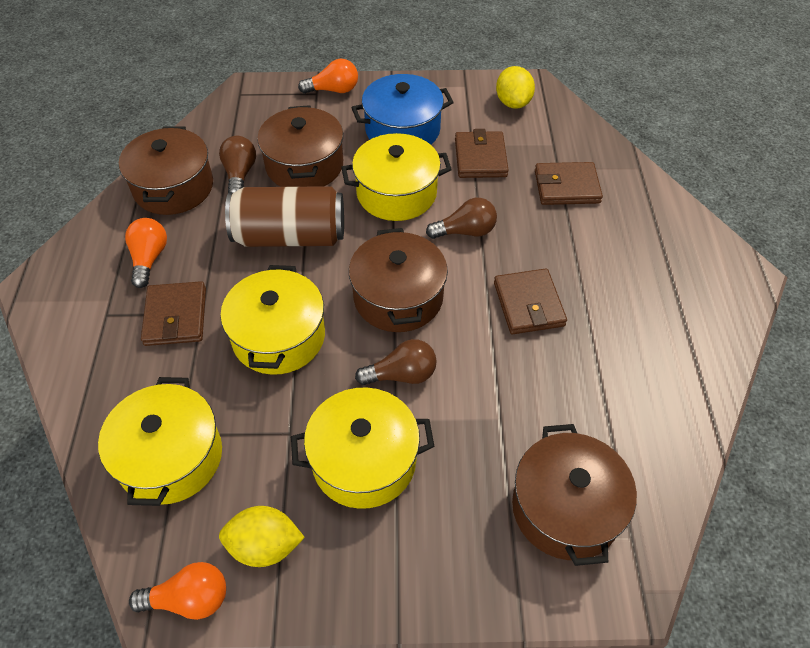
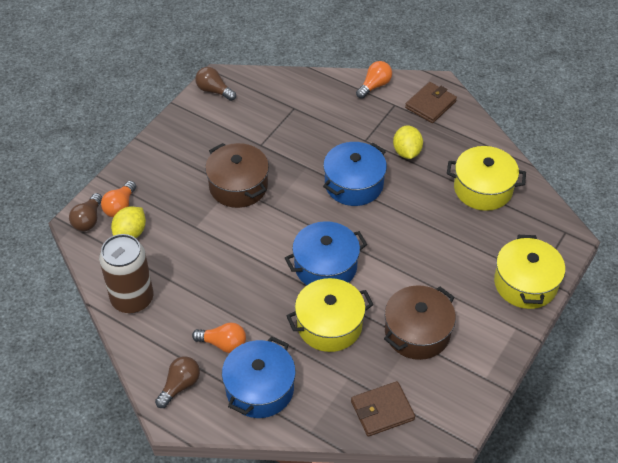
blue pot: [352,74,454,145] = 1 -> [222,337,296,418] [285,221,367,285] [323,142,387,206] = 3
brown pot: [119,126,213,215] [257,105,343,187] [349,228,448,332] [512,424,637,566] = 4 -> [205,143,269,208] [384,285,456,360] = 2
brown wallet: [141,281,206,346] [455,129,509,178] [494,269,567,334] [535,162,603,205] = 4 -> [351,381,415,437] [405,82,457,123] = 2
yellow pot: [98,377,222,506] [220,265,325,375] [291,387,434,509] [341,133,452,221] = 4 -> [287,278,374,352] [447,146,526,211] [494,235,565,309] = 3

